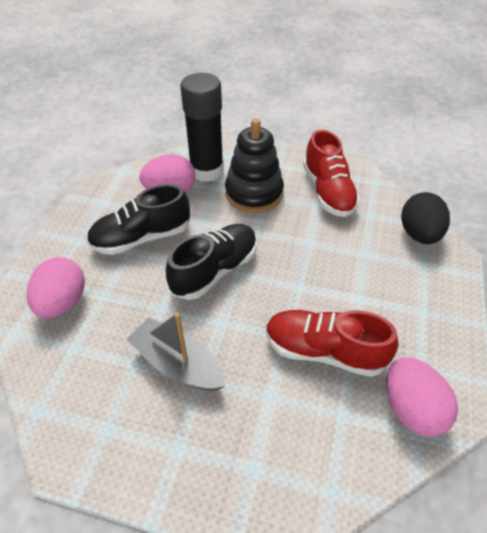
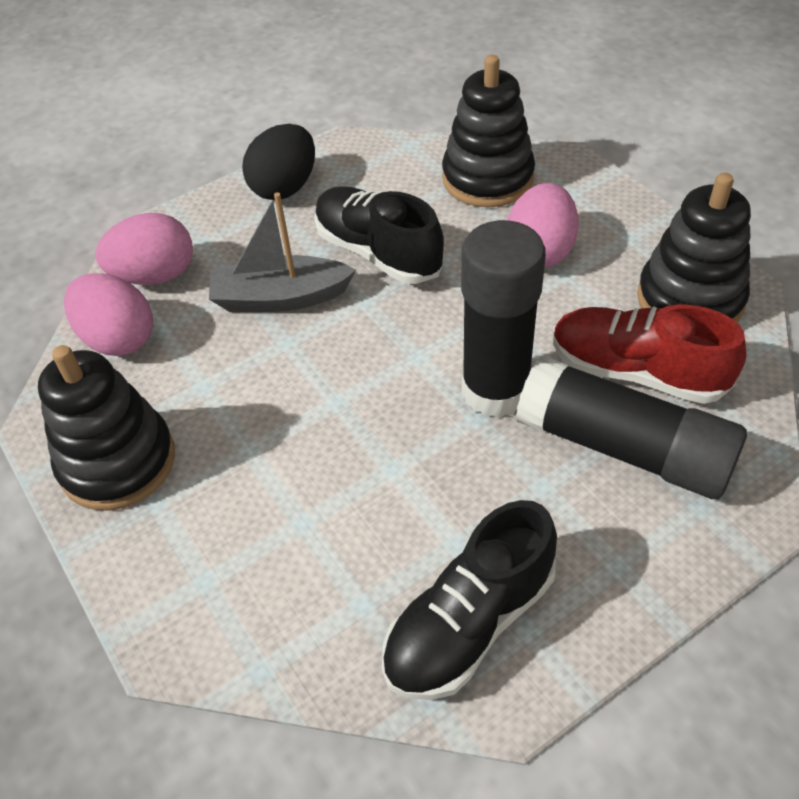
black glue stick: [181,73,224,182] = 1 -> [461,220,546,418] [516,355,747,499] = 2
black stacking toy: [225,118,284,213] = 1 -> [38,345,175,510] [442,55,535,208] [637,173,751,323] = 3
red shoe: [266,310,399,377] [303,130,360,217] = 2 -> [553,304,746,404] = 1

